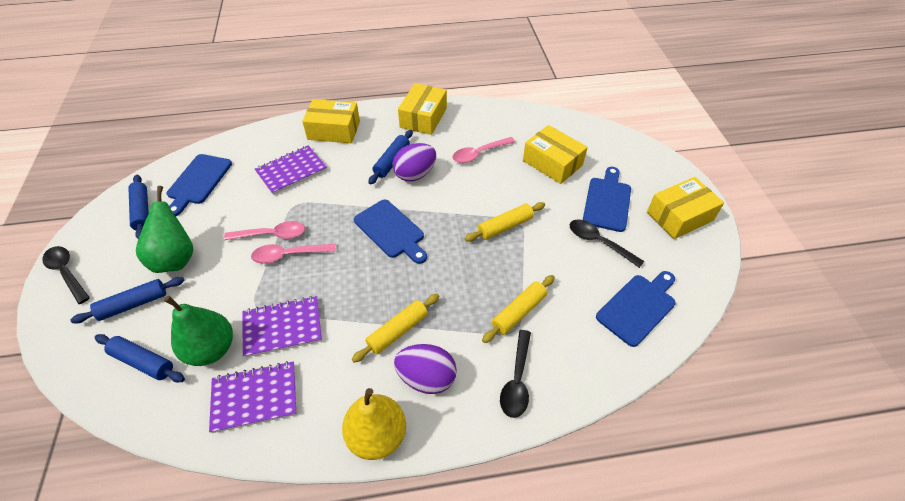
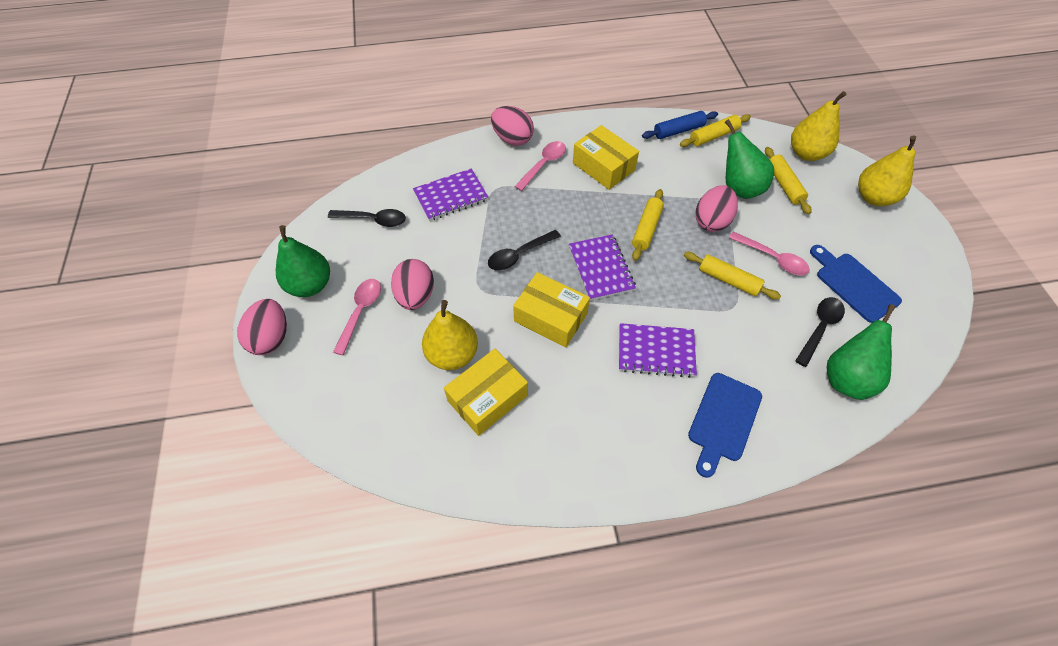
blue cutting board: [167,154,232,216] [354,200,427,264] [583,167,631,232] [596,271,676,347] = 4 -> [688,373,762,478] [810,245,902,323] = 2
blue rolling pin: [70,277,185,323] [95,334,185,382] [128,175,149,239] [368,130,413,185] = 4 -> [642,111,718,139] = 1
green pear: [136,186,193,273] [164,296,233,366] = 2 -> [276,225,330,297] [724,119,774,199] [827,304,896,400] = 3
pink egg: none = 0 -> [237,299,287,355] [391,259,434,310] [491,106,534,146] [695,185,738,232] = 4
purple egg: [393,143,436,181] [394,344,457,394] = 2 -> none = 0
yellow box: [302,99,360,143] [398,83,447,135] [523,125,588,184] [647,177,724,239] = 4 -> [444,349,528,436] [513,272,590,347] [573,125,639,190] = 3
yellow pear: [342,388,406,460] = 1 -> [422,300,478,370] [791,91,847,161] [858,135,916,206] = 3
yellow rolling pin: [352,294,439,363] [465,202,545,242] [482,275,555,343] = 3 -> [632,189,664,261] [680,114,751,147] [684,252,781,300] [765,147,811,214] = 4

